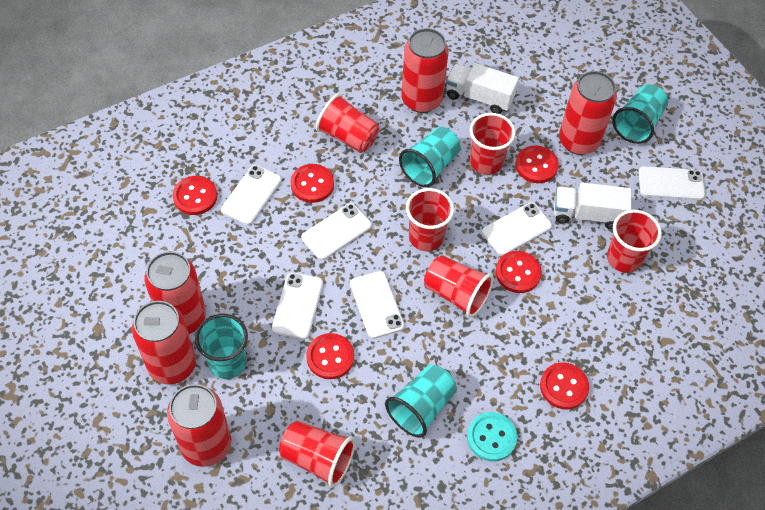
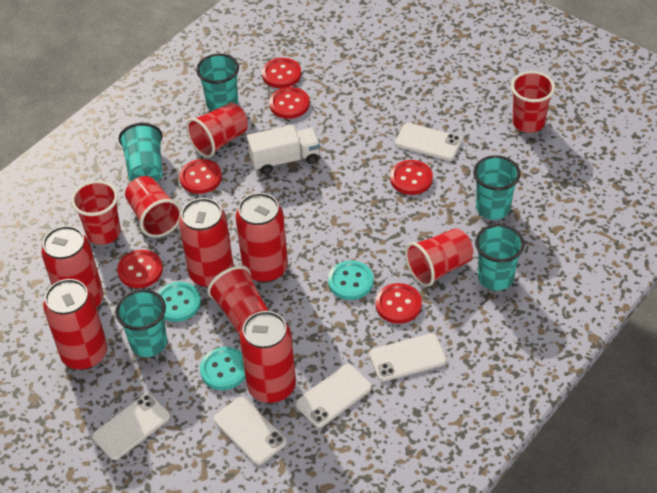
turquoise button: [467,412,517,462] = 1 -> [158,282,201,322] [200,347,246,390] [328,261,374,300] = 3
turquoise cup: [195,314,248,379] [385,365,457,438] [399,127,461,187] [612,84,668,144] = 4 -> [115,289,167,357] [119,123,162,182] [196,54,239,111] [473,155,520,220] [475,224,525,291] = 5
white phone: [221,165,282,225] [272,272,323,339] [301,203,372,260] [350,271,405,339] [482,202,552,256] [638,166,705,200] = 6 -> [92,394,171,460] [213,397,287,465] [295,364,372,428] [369,333,447,382] [395,123,462,161] = 5
white truck: [446,63,519,114] [554,182,631,229] = 2 -> [247,125,320,174] = 1

